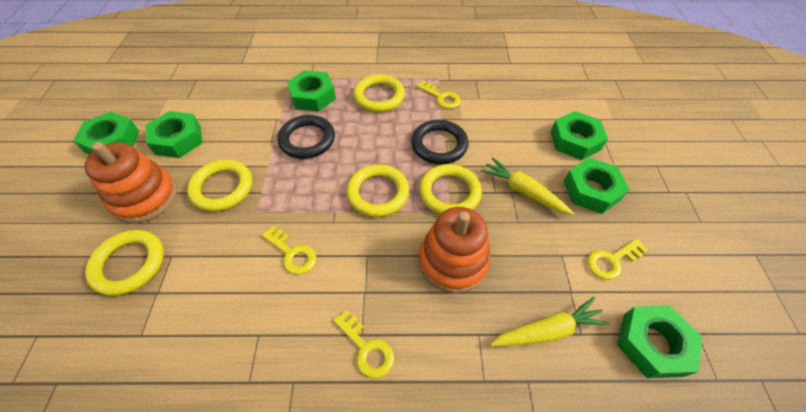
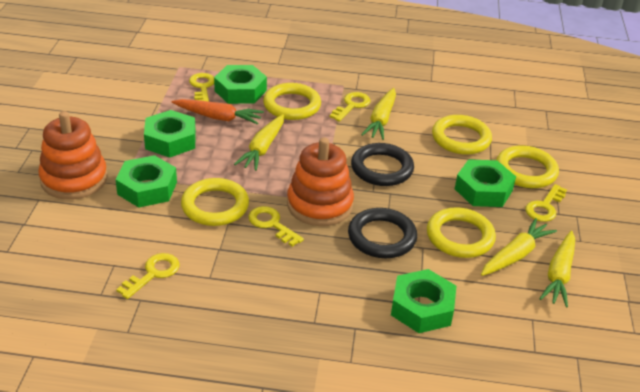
green nut: [74,112,139,155] [146,111,203,158] [287,70,336,111] [550,111,608,160] [564,158,630,214] [617,306,702,378] = 6 -> [115,155,177,208] [144,110,196,158] [214,65,267,104] [391,269,456,333] [455,159,516,207] = 5
orange carrot: none = 0 -> [172,99,264,125] = 1
yellow carrot: [481,157,575,215] [490,297,610,346] = 2 -> [234,114,284,171] [361,88,396,140] [481,218,557,276] [539,231,575,308] = 4
yellow key: [262,226,316,274] [333,310,394,379] [417,81,461,109] [587,239,648,280] = 4 -> [116,253,180,299] [189,73,214,102] [248,206,304,247] [329,92,371,122] [525,184,567,222] = 5

